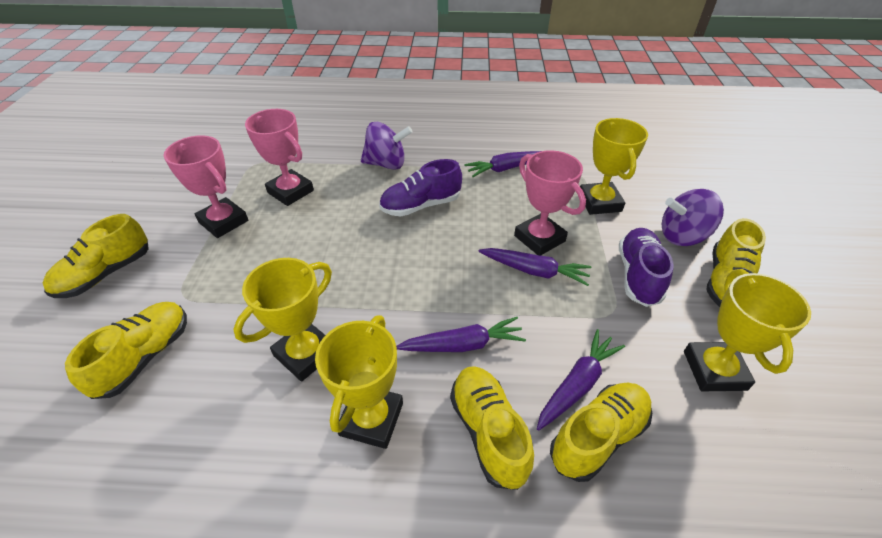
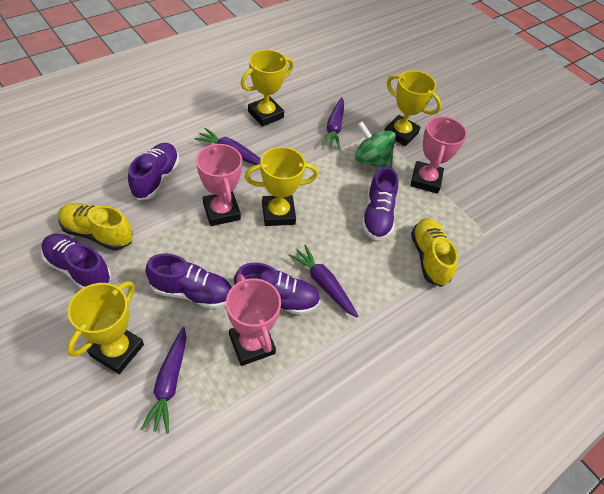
green spinning top: none = 0 -> [355,121,396,168] = 1
purple shoe: [379,159,462,216] [619,228,674,307] = 2 -> [41,234,111,289] [128,143,179,200] [145,253,232,309] [234,263,320,315] [362,167,398,240] = 5
purple spinning top: [361,122,413,170] [662,189,724,246] = 2 -> none = 0
yellow shoe: [43,214,149,298] [65,302,187,399] [450,366,534,490] [550,382,652,482] [706,218,766,307] = 5 -> [58,203,133,250] [411,218,458,287] = 2

